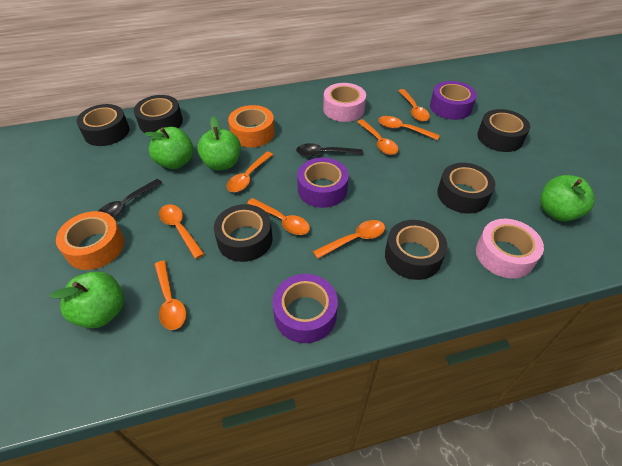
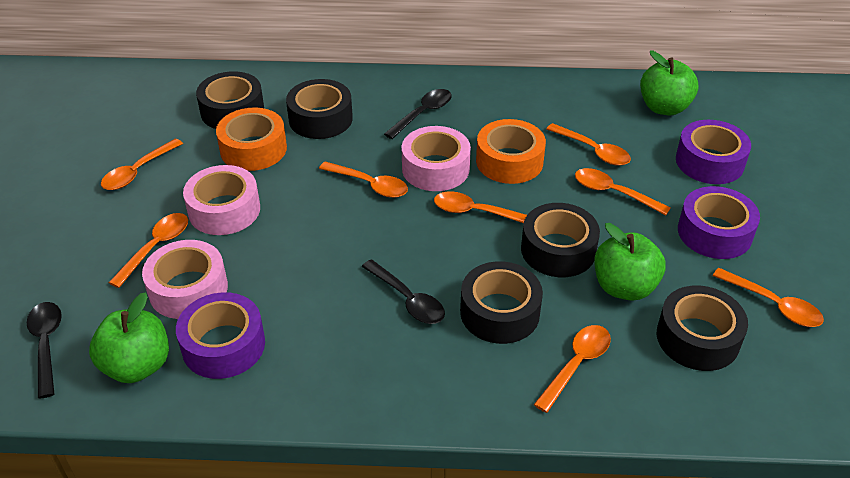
black spoon: [99,179,162,218] [296,143,363,157] = 2 -> [27,302,62,398] [362,259,445,324] [384,89,452,139] = 3
black tape: [76,104,129,146] [134,95,183,133] [214,204,272,262] [385,220,448,280] [437,163,495,214] [477,109,530,152] = 6 -> [196,71,264,129] [286,79,353,139] [460,261,543,344] [521,203,600,277] [657,286,748,371] = 5
green apple: [50,272,124,328] [144,127,194,169] [197,116,241,171] [540,175,595,221] = 4 -> [89,292,169,383] [594,223,666,301] [640,51,698,116] = 3
pink tape: [323,83,366,122] [476,219,544,279] = 2 -> [142,240,228,319] [183,165,260,235] [402,126,471,191] = 3

